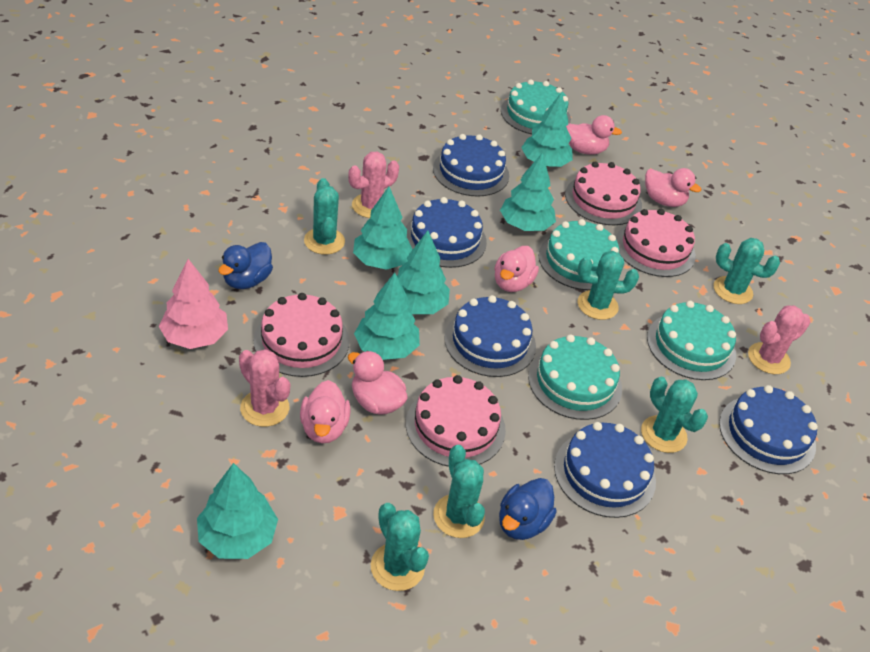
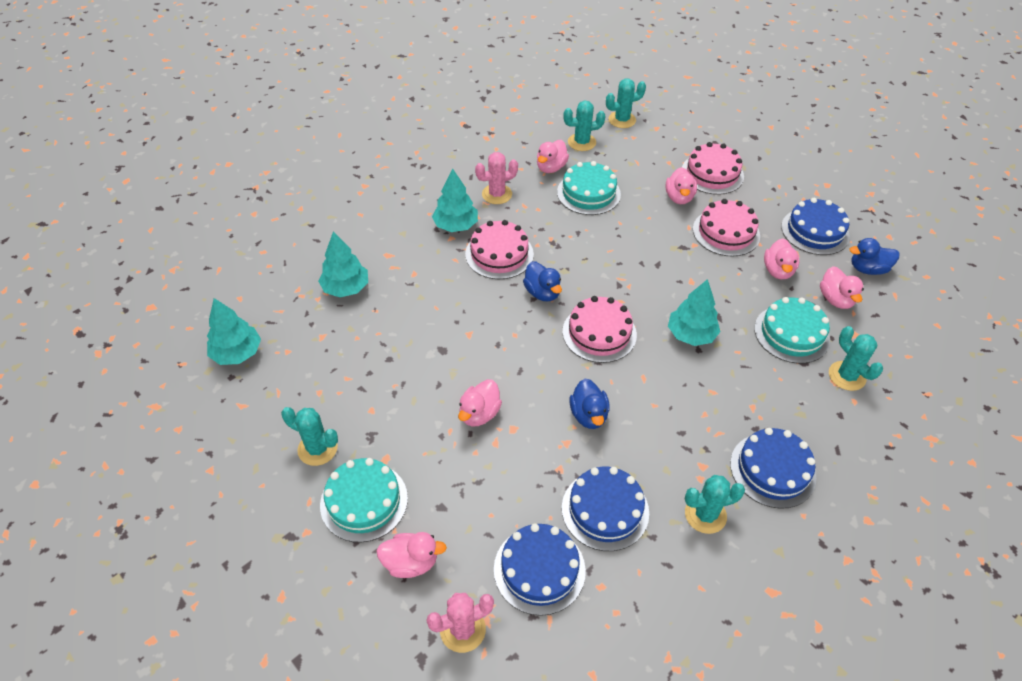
blue cake: [406,197,487,268] [433,134,509,196] [444,295,536,377] [554,422,656,518] [719,385,818,474] = 5 -> [494,523,586,616] [562,467,649,551] [730,428,816,509] [781,198,850,255] = 4
blue duck: [218,242,273,289] [499,478,557,540] = 2 -> [523,262,562,301] [569,379,610,429] [849,238,899,275] = 3
pink cactus: [239,349,290,427] [348,152,399,218] [748,305,811,374] = 3 -> [426,593,494,653] [475,152,518,204] = 2
pink duck: [300,380,350,443] [348,351,408,415] [494,246,539,292] [566,115,622,154] [645,168,701,207] = 5 -> [376,532,447,578] [458,379,502,427] [537,140,569,173] [666,167,697,204] [764,238,799,279] [820,266,864,309] = 6
pink tree: [159,259,228,349] = 1 -> none = 0
turquoise cactus: [304,178,345,255] [371,503,429,591] [433,445,485,538] [577,251,639,320] [641,377,708,453] [714,238,780,304] = 6 -> [281,407,338,466] [563,101,606,151] [606,79,646,128] [685,475,745,534] [829,326,883,391] = 5
turquoise cake: [501,79,571,134] [528,334,622,420] [539,219,619,290] [647,301,736,380] = 4 -> [320,458,408,542] [557,161,621,215] [754,297,830,364] = 3
turquoise tree: [197,463,278,559] [353,187,413,270] [354,273,420,360] [397,231,450,314] [500,152,556,231] [521,92,573,167] = 6 -> [207,298,261,365] [318,231,368,297] [432,168,478,232] [668,279,721,346] = 4

